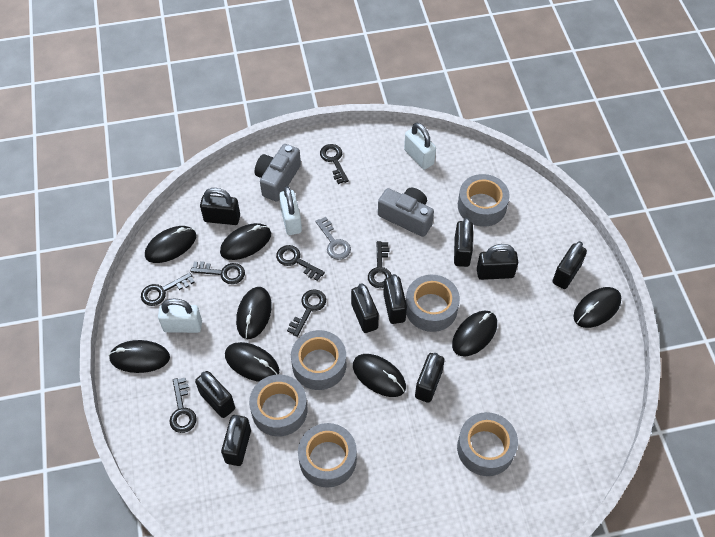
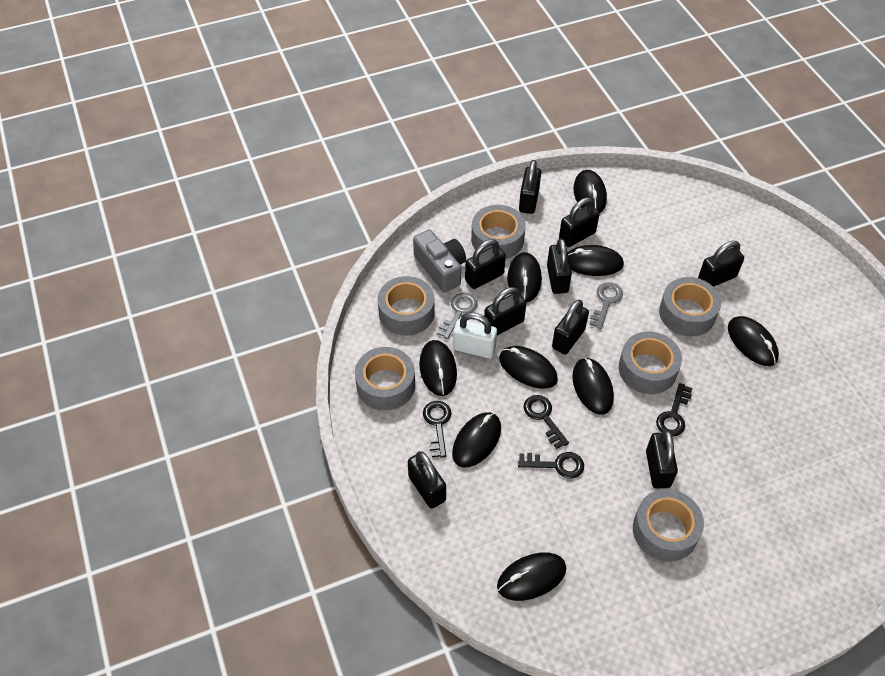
black key: [141,273,195,306] [169,378,197,433] [190,261,245,284] [276,245,325,281] [287,289,326,337] [320,144,349,184] [368,241,392,288] = 7 -> [423,401,451,458] [518,452,584,479] [524,395,569,449] [656,383,692,437] = 4
black mouse: [109,340,170,373] [145,226,196,263] [220,223,271,260] [225,342,279,382] [236,287,272,339] [353,354,406,397] [452,311,497,357] [573,287,621,328] = 8 -> [419,340,457,396] [452,412,501,467] [497,552,566,601] [499,346,558,389] [507,252,542,302] [568,245,624,276] [572,357,614,415] [573,170,607,213] [728,316,779,366] = 9
grey camera: [255,144,301,202] [378,188,434,237] = 2 -> [413,229,466,293] = 1
grey key: [315,217,351,260] = 1 -> [437,293,478,339] [589,282,623,329] = 2
white padlock: [158,298,202,333] [279,186,302,235] [404,122,436,170] = 3 -> [453,312,497,358] = 1

